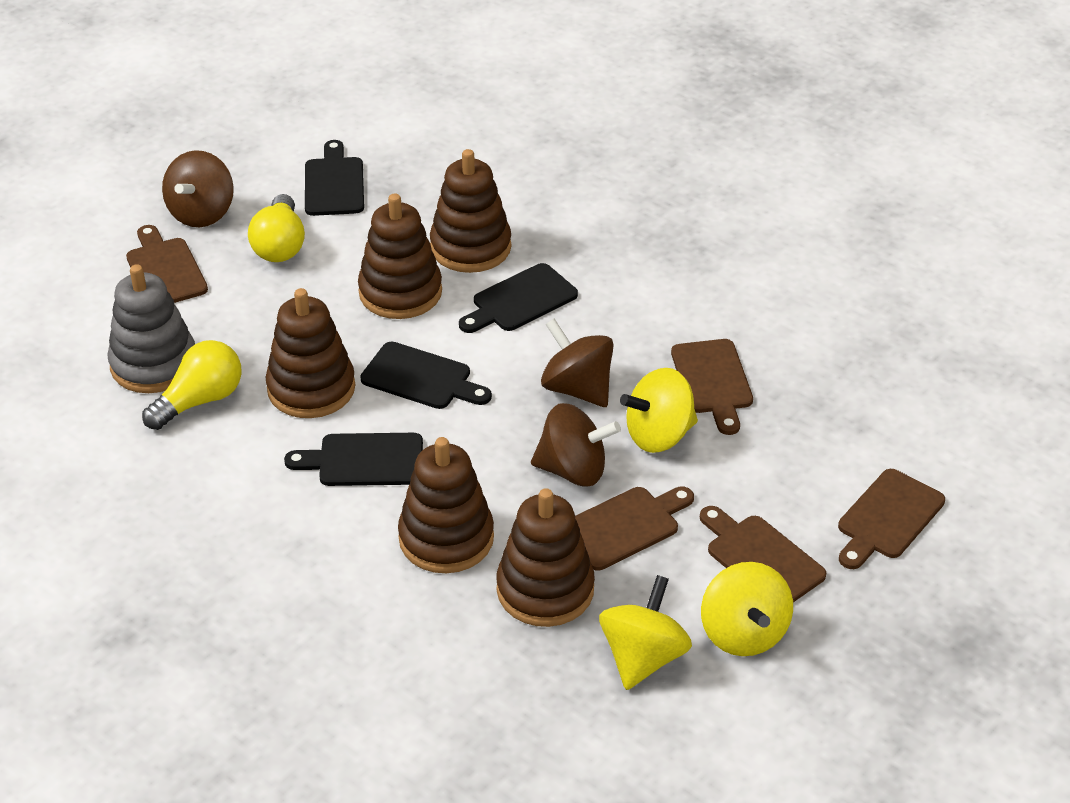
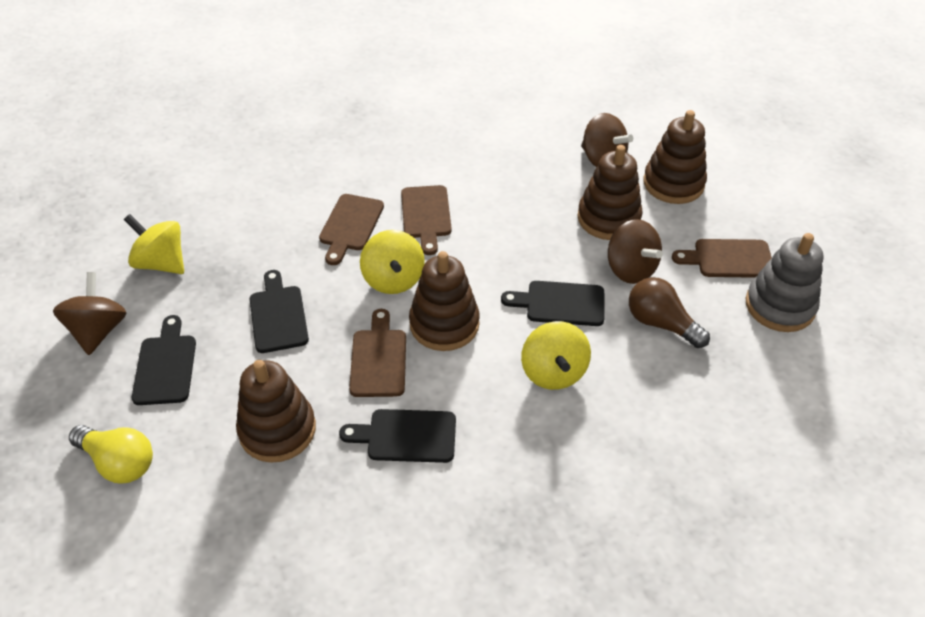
brown cutting board: [126,225,208,303] [575,487,694,571] [671,339,753,435] [700,506,826,602] [838,469,945,569] = 5 -> [319,194,384,265] [349,309,406,397] [401,185,452,255] [672,239,772,278] = 4
brown light bulb: none = 0 -> [629,277,710,348] = 1
brown stacking toy: [266,288,355,418] [358,193,442,319] [398,437,494,573] [430,149,512,273] [497,488,595,627] = 5 -> [236,360,316,463] [409,251,480,351] [578,145,643,240] [643,110,707,204] = 4
yellow light bulb: [142,340,242,430] [248,194,305,262] = 2 -> [69,425,153,483] = 1

